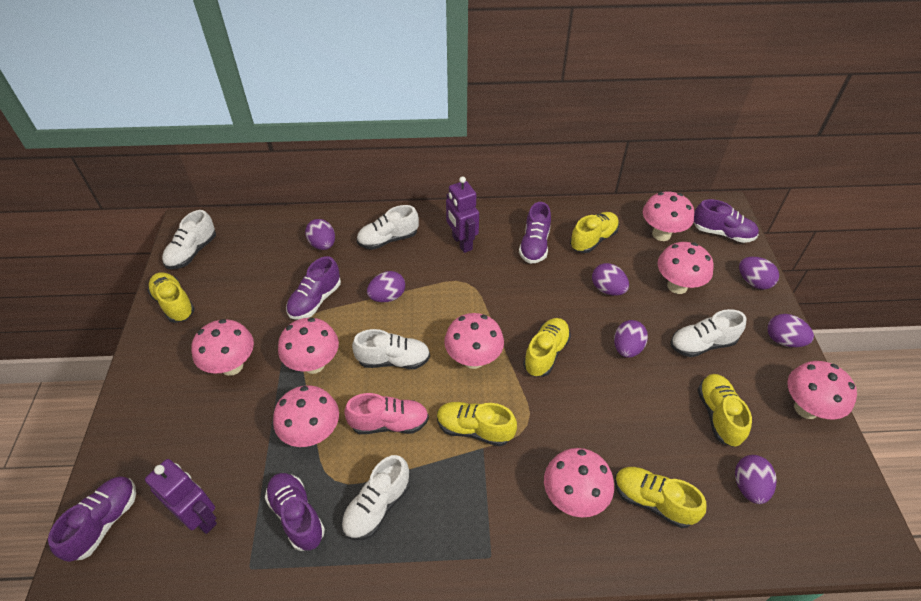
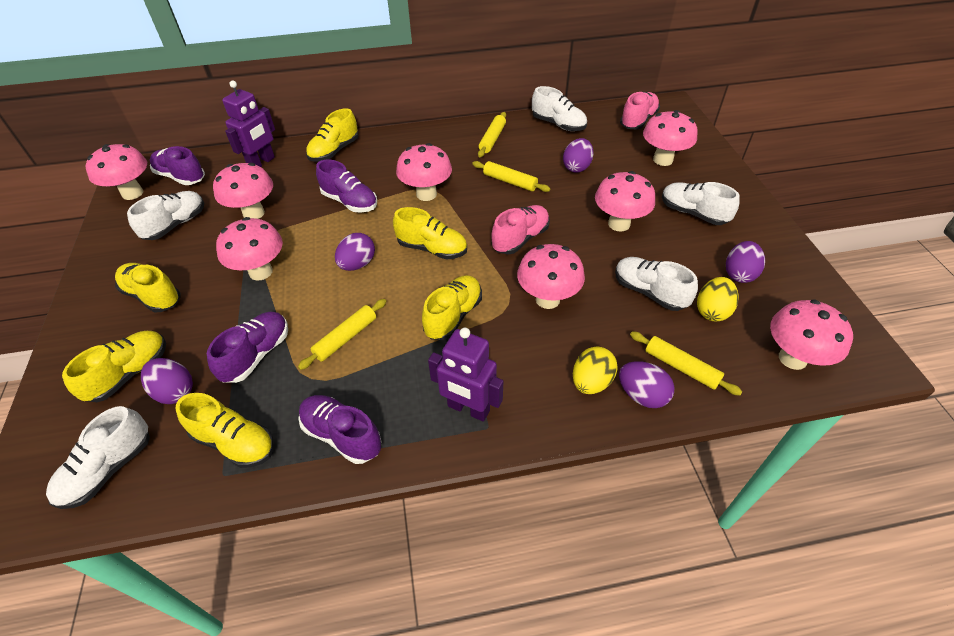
pink shoe: [344,393,429,434] = 1 -> [491,205,550,254] [620,92,660,129] = 2
purple egg: [305,219,335,250] [367,271,405,302] [592,263,629,296] [614,320,648,358] [735,455,777,504] [739,257,779,290] [767,314,814,347] = 7 -> [141,358,193,404] [335,233,375,271] [563,138,594,173] [619,361,675,408] [726,241,765,283] = 5
purple shoe: [48,476,136,562] [265,473,325,551] [286,256,341,320] [519,202,551,264] [694,199,759,243] = 5 -> [150,146,205,185] [207,312,288,383] [298,395,381,464] [316,160,377,213] = 4
yellow egg: none = 0 -> [573,346,618,394] [697,277,739,321] = 2
yellow rolling pin: none = 0 -> [298,299,386,370] [472,161,550,192] [478,112,506,157] [630,331,742,396] = 4

